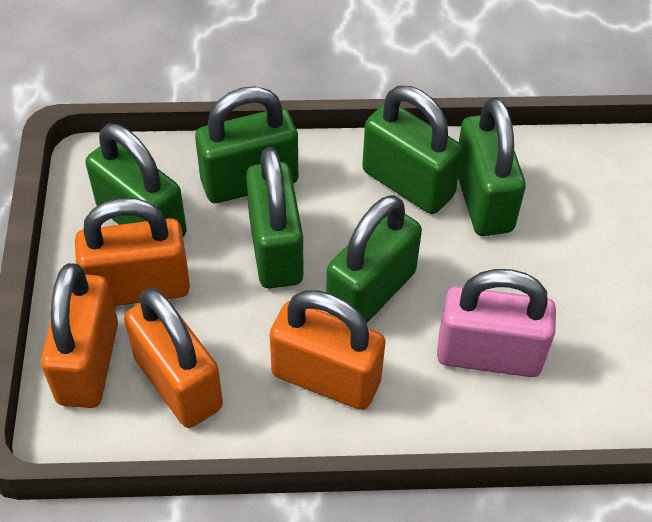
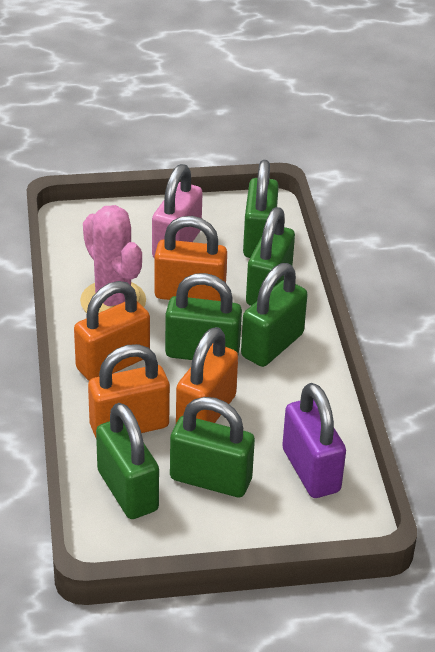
pink cactus: none = 0 -> [80,205,146,313] = 1
purple padlock: none = 0 -> [282,383,346,498] = 1

